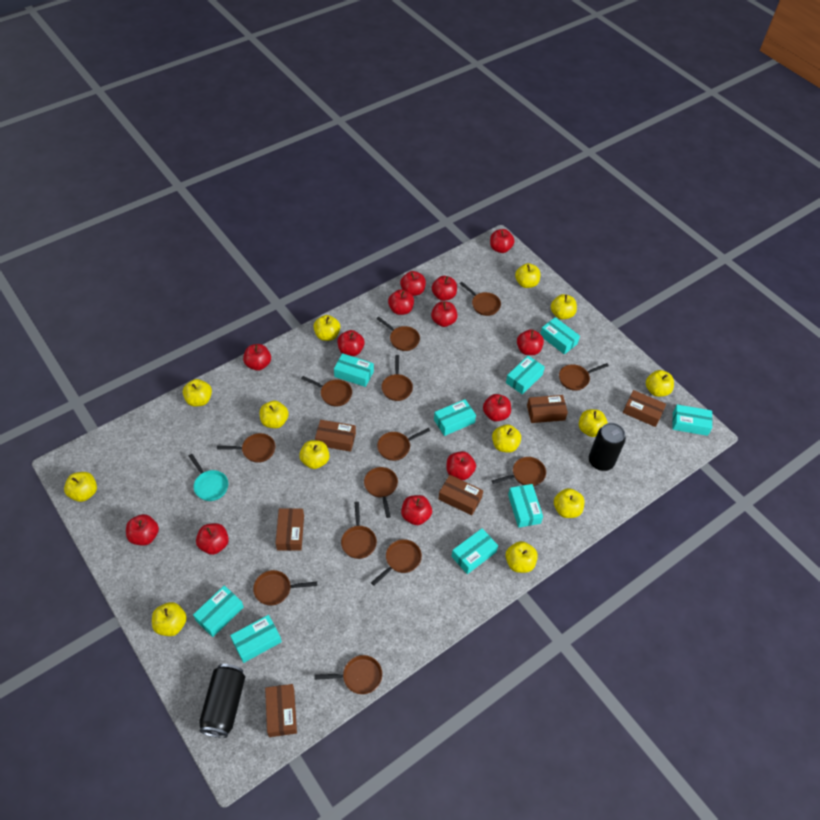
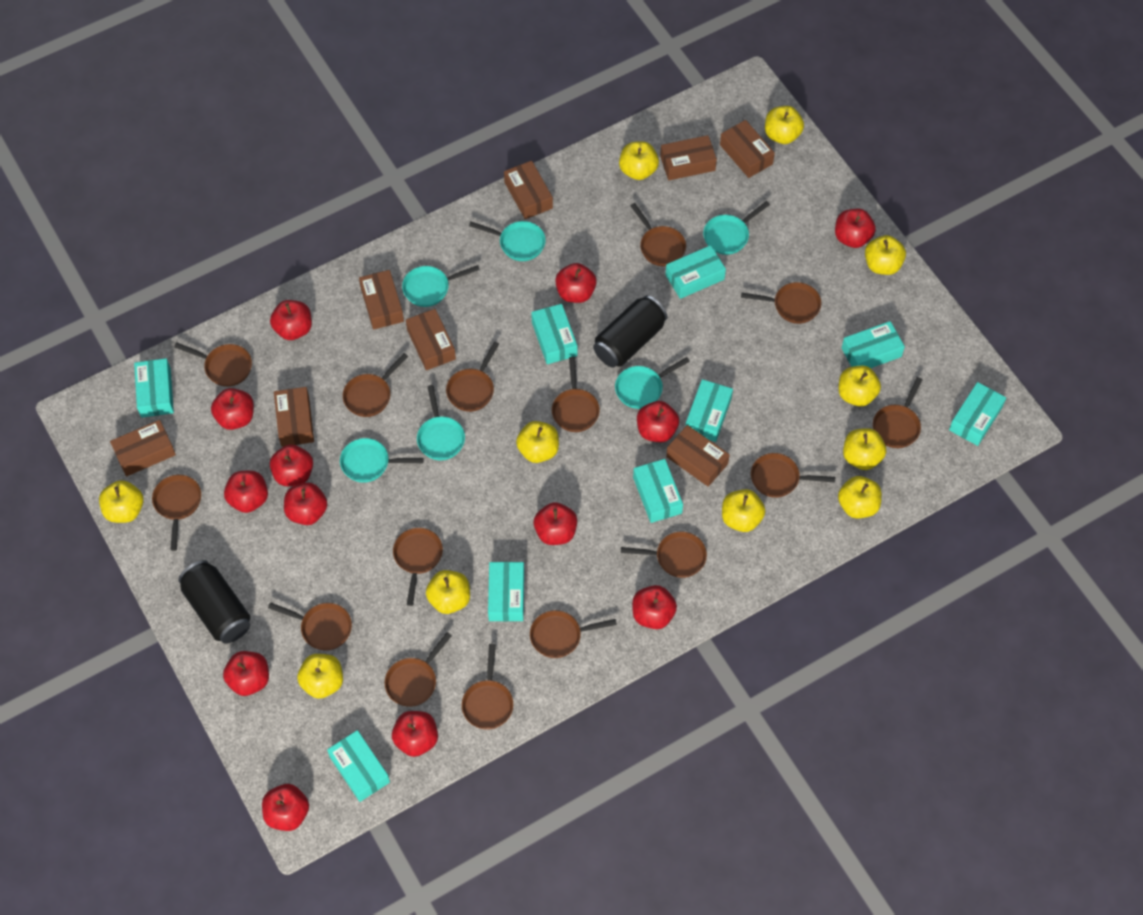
brown box: [265,684,297,737] [276,508,304,551] [315,420,356,452] [438,475,483,515] [527,395,568,423] [623,390,666,427] = 6 -> [110,420,176,477] [274,387,314,447] [359,270,404,330] [406,309,456,370] [504,161,553,219] [660,135,717,180] [666,425,730,487] [720,120,775,178] = 8
brown pan: [217,433,276,463] [253,570,317,606] [301,376,352,407] [314,655,382,694] [341,502,377,559] [364,467,398,518] [371,539,422,586] [376,316,420,351] [377,428,430,461] [381,355,413,401] [460,282,501,316] [492,457,546,486] [559,363,609,391] = 13 -> [152,475,201,551] [174,342,252,387] [268,602,352,651] [343,353,408,417] [385,632,452,707] [393,528,443,606] [446,341,499,412] [462,644,513,730] [530,610,617,658] [552,357,600,432] [621,531,707,578] [630,203,686,266] [741,282,821,324] [751,453,835,498] [873,377,922,448] = 15
turquoise pan: [189,454,228,501] = 1 -> [340,438,424,483] [402,265,480,307] [417,385,465,461] [469,221,546,261] [615,357,690,409] [703,201,770,255] = 6
yellow apple: [64,472,97,502] [152,602,187,636] [183,379,212,407] [260,401,289,428] [299,440,329,469] [313,315,340,341] [492,424,521,453] [506,541,538,573] [515,263,540,288] [551,294,577,319] [554,488,584,518] [579,409,608,437] [646,370,674,397] = 13 -> [99,480,144,523] [297,654,343,699] [426,570,470,614] [516,421,559,463] [619,141,659,180] [722,489,765,532] [765,106,804,144] [838,366,881,407] [838,476,882,518] [843,428,886,470] [865,235,906,275] = 11

